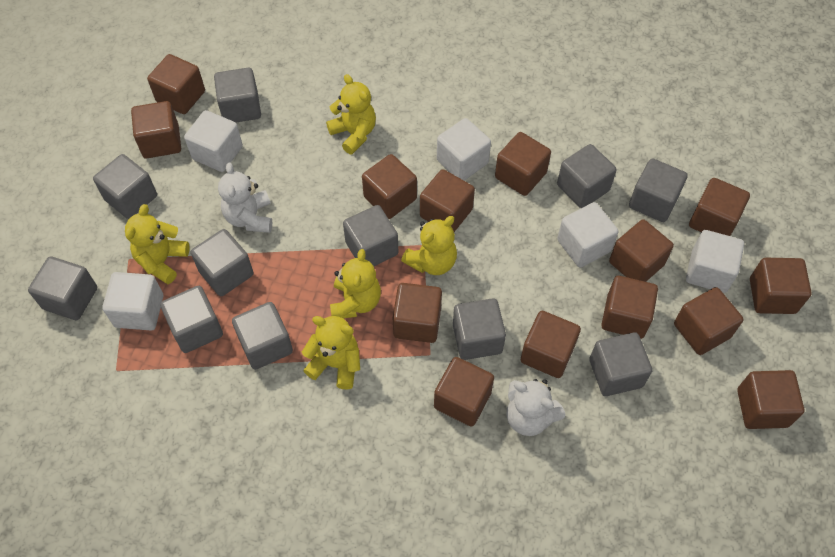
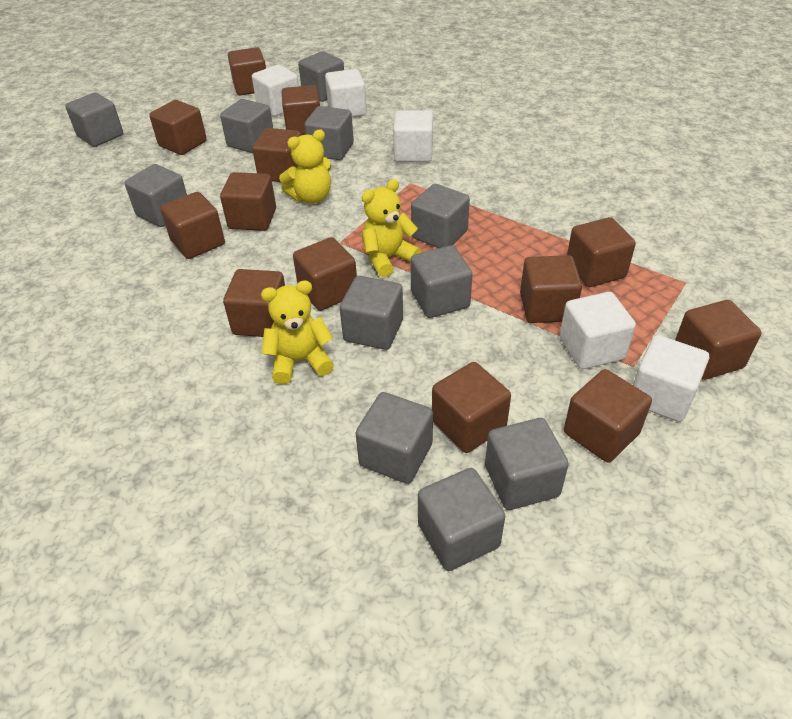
brown cube: [131,101,181,158] [147,54,205,114] [362,154,417,219] [393,283,442,343] [420,169,475,232] [434,357,494,427] [495,132,551,196] [521,311,581,378] [601,276,658,339] [609,219,674,282] [674,287,744,355] [689,178,750,236] [737,370,804,429] [750,258,812,314] = 14 -> [149,100,207,155] [160,192,225,259] [220,172,276,231] [223,269,285,337] [228,47,266,95] [252,128,301,182] [282,85,320,135] [293,237,357,311] [432,362,511,453] [520,255,582,323] [564,369,652,463] [567,217,636,287] [675,300,761,380] = 13
white teddy bear: [218,163,272,233] [506,379,565,436] = 2 -> none = 0
yellow teddy bear: [125,204,190,284] [302,316,360,389] [326,74,376,154] [330,249,381,318] [401,216,457,275] = 5 -> [261,280,334,384] [279,129,331,203] [362,179,422,277] = 3

